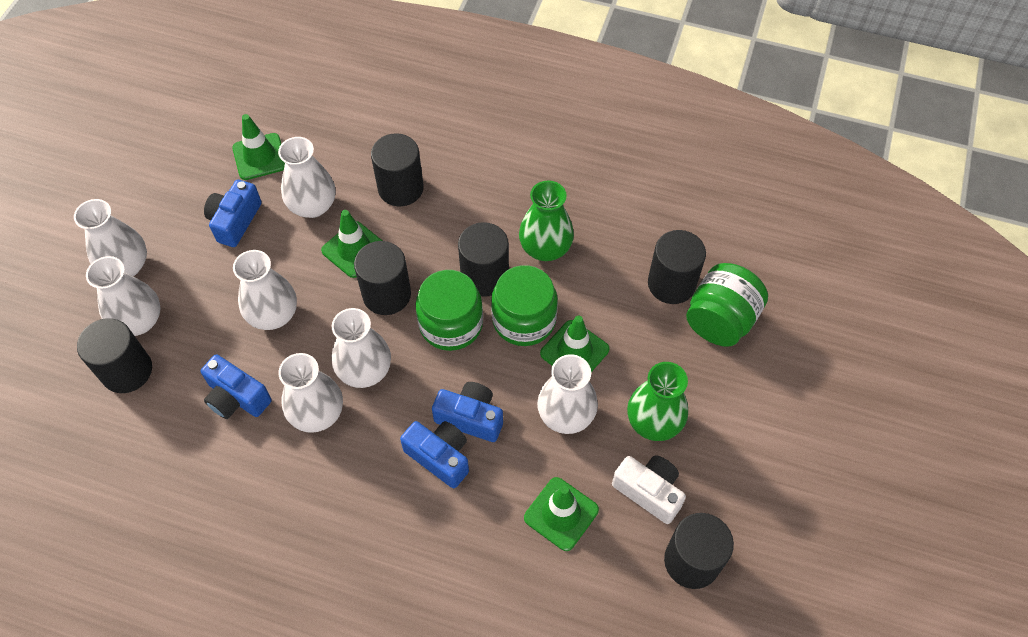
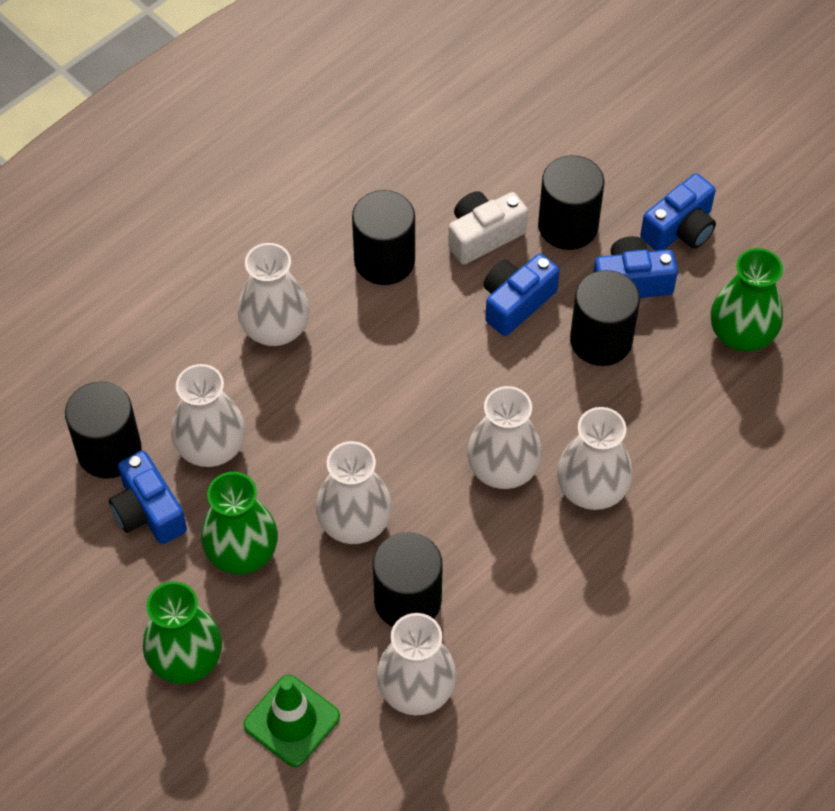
black cylinder: [77,318,152,393] [354,241,411,315] [371,133,424,206] [458,222,509,297] [648,230,706,304] [664,513,734,589] = 6 -> [65,382,142,479] [352,190,415,285] [373,532,443,627] [538,155,604,250] [570,270,640,366] = 5
green jar: [416,270,483,351] [491,265,558,346] [686,263,768,347] = 3 -> none = 0
green traffic cone: [232,114,285,180] [321,210,382,278] [524,477,599,551] [540,315,609,372] = 4 -> [243,675,340,767] = 1
green vase: [519,180,574,261] [627,362,688,441] = 2 -> [143,582,222,684] [201,472,278,574] [710,248,783,351] = 3
white vase: [74,199,147,276] [86,256,161,336] [233,250,297,330] [278,137,336,218] [278,353,343,433] [332,308,391,388] [537,354,598,434] = 7 -> [171,364,246,467] [238,243,310,346] [316,441,392,544] [377,613,457,715] [467,386,542,489] [557,407,633,510] = 6

